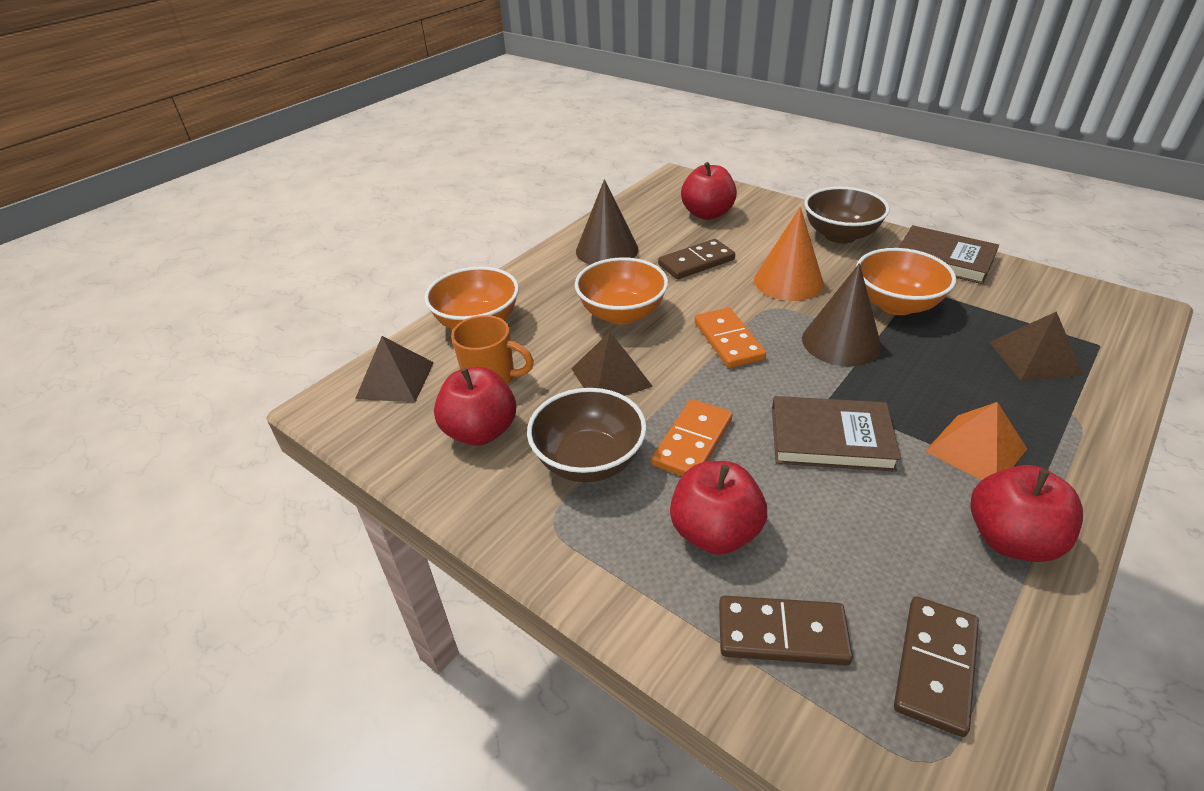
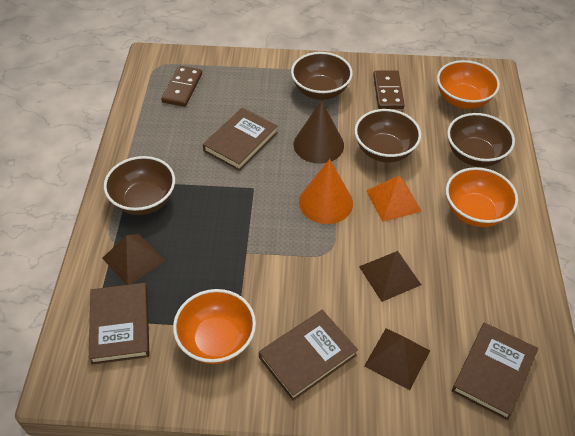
brown book: [772,396,901,472] [898,225,999,284] = 2 -> [89,283,150,365] [203,108,278,171] [259,310,358,401] [452,322,538,420] = 4
brown bowl: [527,388,647,482] [805,187,890,243] = 2 -> [104,156,175,215] [291,52,353,100] [355,109,421,162] [447,113,515,167] = 4
brown cone: [576,179,639,265] [802,263,882,367] = 2 -> [294,100,344,164] = 1
brown domino: [658,239,735,279] [719,595,853,666] [894,596,979,737] = 3 -> [161,66,202,107] [373,70,405,109] = 2
orange domino: [651,399,733,476] [694,308,766,368] = 2 -> none = 0
orange mug: [451,315,534,385] = 1 -> none = 0
red apple: [434,367,516,446] [670,461,767,555] [681,162,737,220] [970,465,1083,562] = 4 -> none = 0

